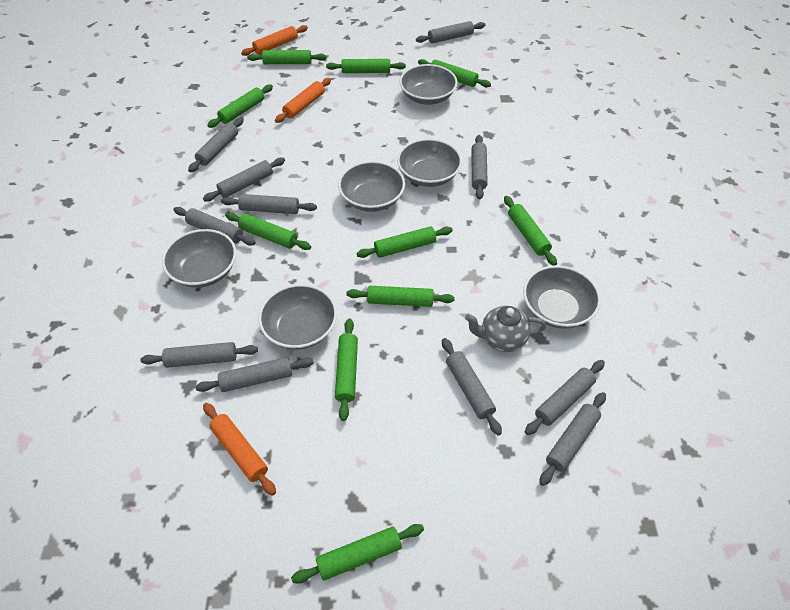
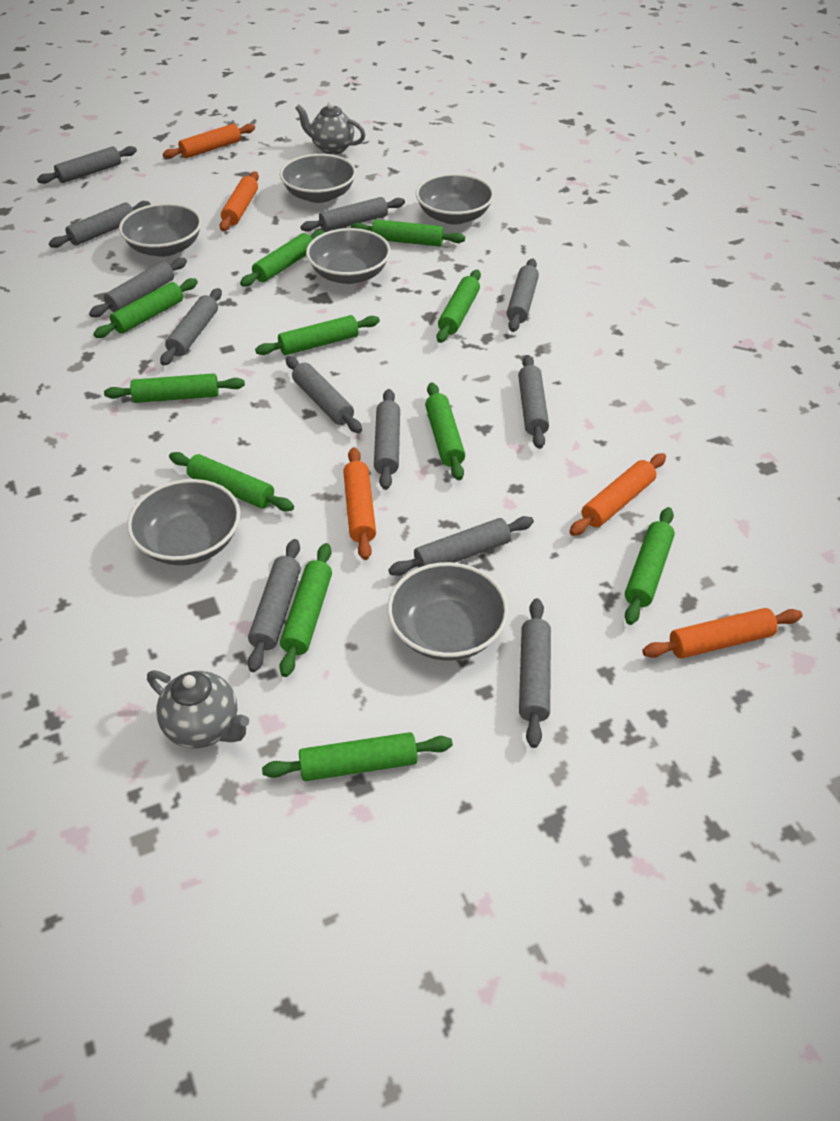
green rolling pin: [207,84,273,128] [225,212,311,250] [247,50,326,64] [291,524,424,584] [326,59,406,73] [335,318,358,421] [347,286,455,307] [357,226,453,258] [418,59,491,87] [504,196,557,266] = 10 -> [93,278,198,338] [104,373,245,403] [169,452,294,511] [240,230,324,287] [255,315,380,355] [262,732,453,781] [279,543,332,677] [351,219,465,247] [425,383,465,480] [437,270,481,343] [625,507,675,625] = 11
grey rolling pin: [140,342,258,368] [173,207,256,246] [188,117,244,172] [195,357,313,392] [203,157,285,201] [221,194,317,214] [416,21,485,44] [442,338,502,436] [472,135,488,199] [525,360,605,435] [539,392,606,486] = 11 -> [37,146,137,184] [49,201,151,248] [89,258,187,317] [160,288,222,365] [248,539,301,672] [286,356,362,433] [300,197,405,232] [374,389,400,490] [388,516,534,576] [507,259,539,332] [518,355,549,449] [519,598,551,748] = 12
grey teapot: [465,306,546,352] = 1 -> [147,670,249,748] [295,102,365,155] = 2
orange rolling pin: [203,403,276,496] [241,25,308,56] [275,78,331,123] = 3 -> [163,124,255,159] [220,172,259,231] [343,447,376,560] [570,453,666,536] [642,608,802,658] = 5

